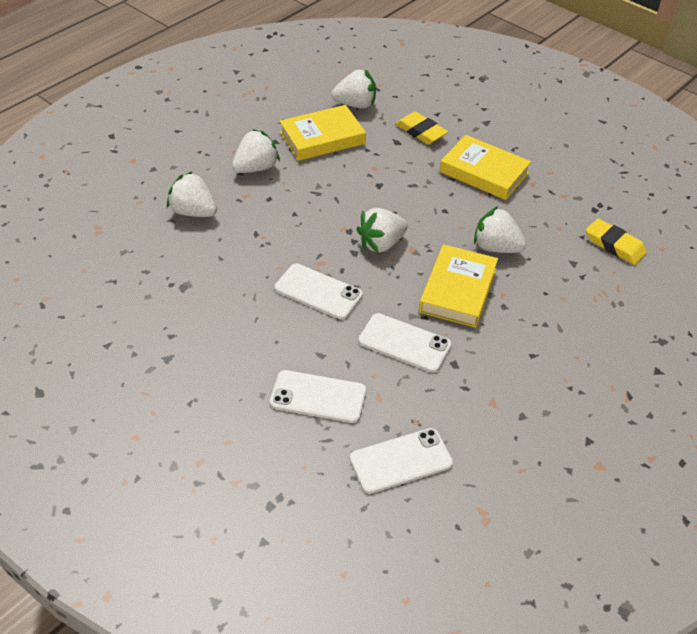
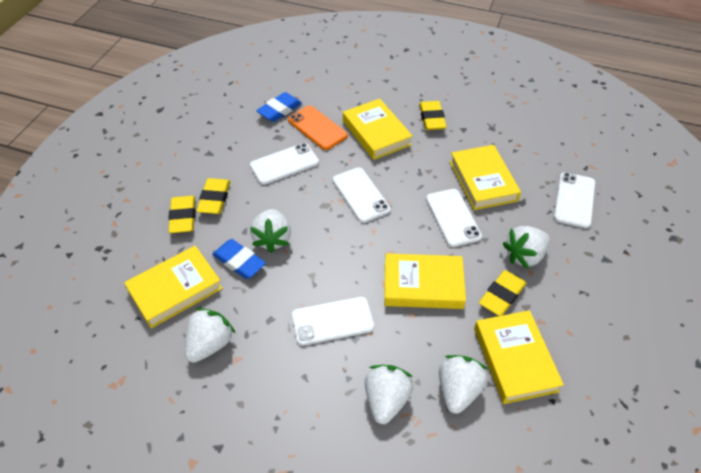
blue eraser: none = 0 -> [212,239,266,279] [256,92,302,122] = 2
orange phone: none = 0 -> [288,106,348,150] = 1
white phone: [270,370,366,423] [275,264,363,319] [350,428,453,494] [358,313,452,372] = 4 -> [250,143,319,185] [292,297,374,346] [332,167,391,223] [426,189,482,247] [554,172,595,228] = 5
yellow book: [280,105,366,161] [419,244,498,328] [440,135,531,200] = 3 -> [124,246,223,328] [343,99,413,160] [384,253,466,309] [450,145,521,210] [474,310,564,404] = 5
yellow eraser: [395,112,448,144] [586,218,647,265] = 2 -> [168,196,196,233] [196,178,230,214] [419,101,447,130] [479,270,526,316] = 4

